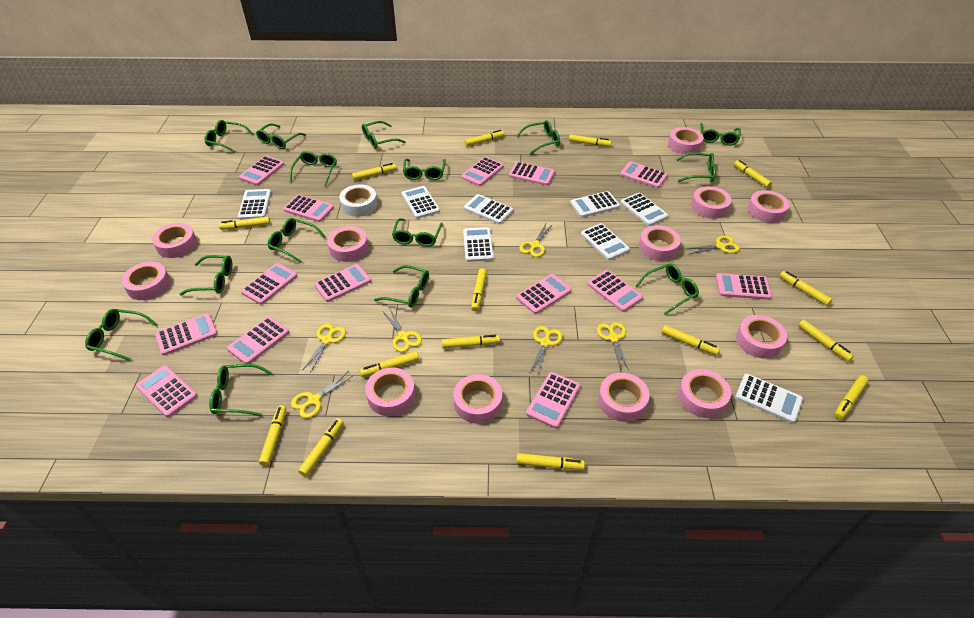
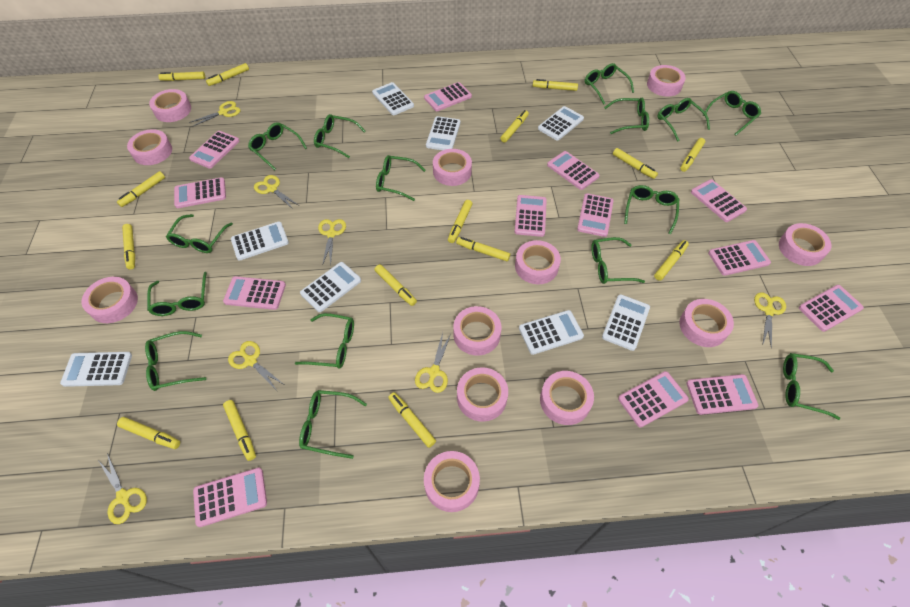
pink calculator: [136,365,197,417] [155,313,217,355] [227,317,289,364] [239,156,284,185] [241,263,297,305] [283,195,334,222] [314,264,371,302] [461,157,504,186] [509,162,555,186] [516,274,572,314] [526,372,580,428] [587,270,643,312] [620,161,668,188] [716,273,772,300] = 14 -> [174,177,226,208] [189,131,239,169] [193,468,267,527] [223,276,286,310] [424,82,472,111] [515,195,547,237] [547,151,599,190] [577,193,614,237] [618,371,689,428] [686,374,758,415] [691,179,747,222] [708,240,771,276] [799,285,864,332] = 13
white tape: [339,185,378,217] = 1 -> none = 0

